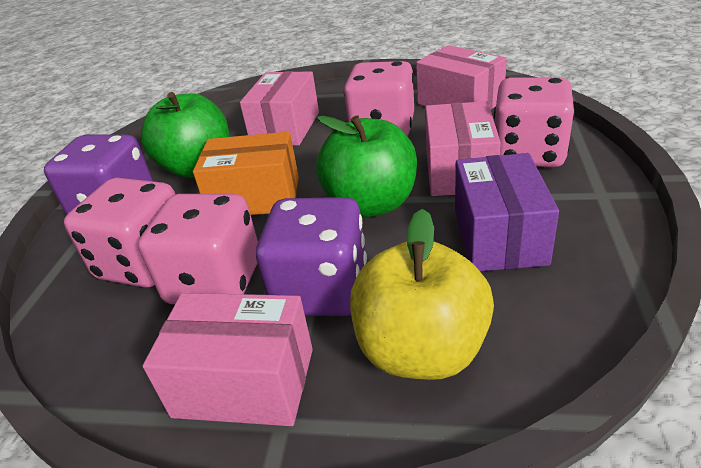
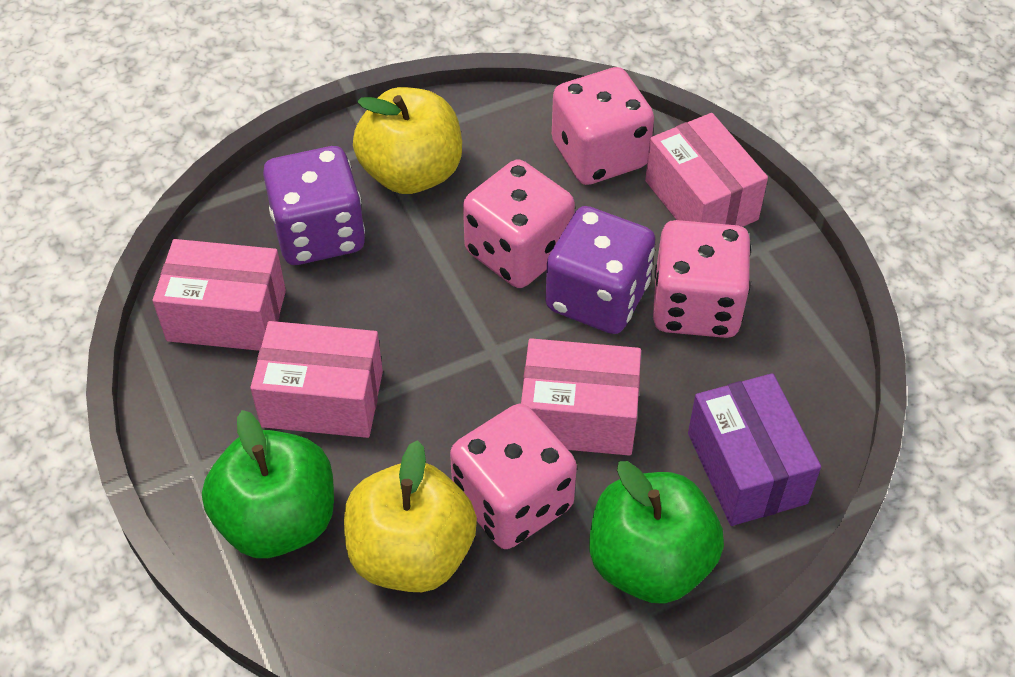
orange box: [193,132,299,215] = 1 -> none = 0
yellow apple: [350,209,494,380] = 1 -> [344,440,477,592] [353,87,462,194] = 2

